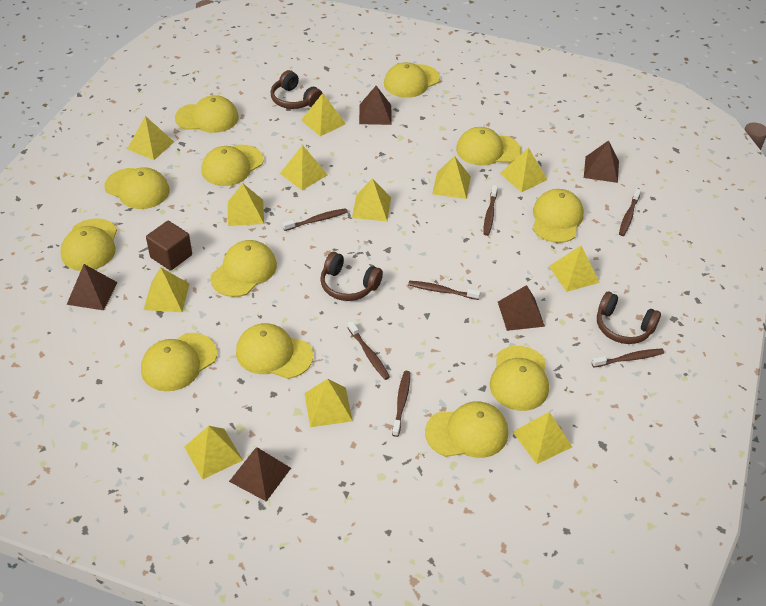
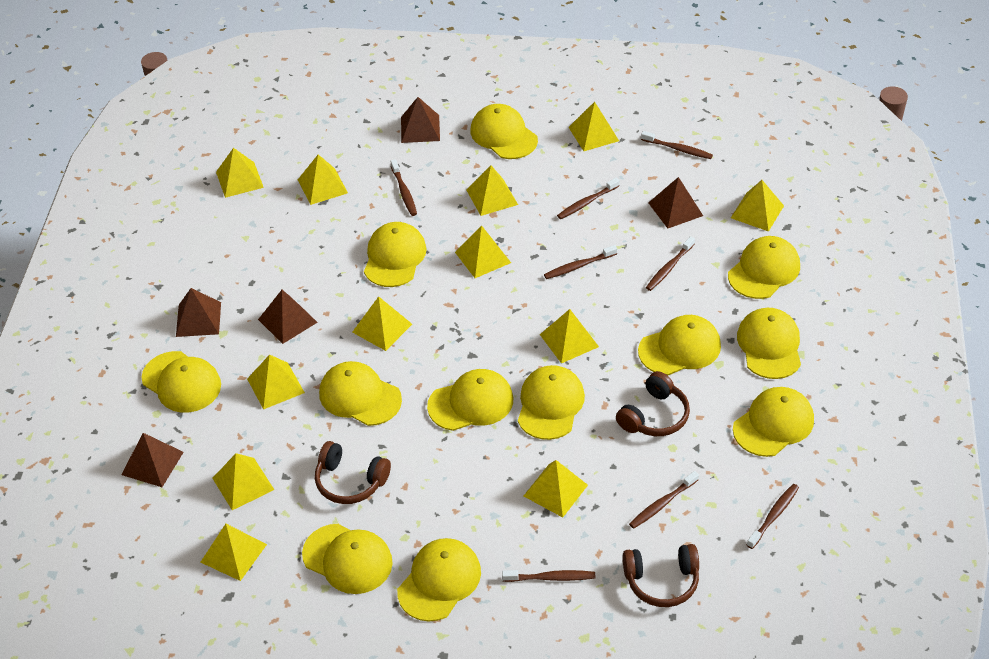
brown cube: [146,221,192,271] = 1 -> none = 0
brown toothbrush: [282,208,348,231] [347,321,390,380] [392,371,410,437] [408,281,480,300] [483,185,498,236] [592,349,664,367] [619,189,641,236] = 7 -> [391,159,417,216] [502,570,595,582] [544,245,617,279] [557,177,620,219] [629,471,699,529] [641,131,713,159] [646,236,695,291] [747,484,799,549] = 8

